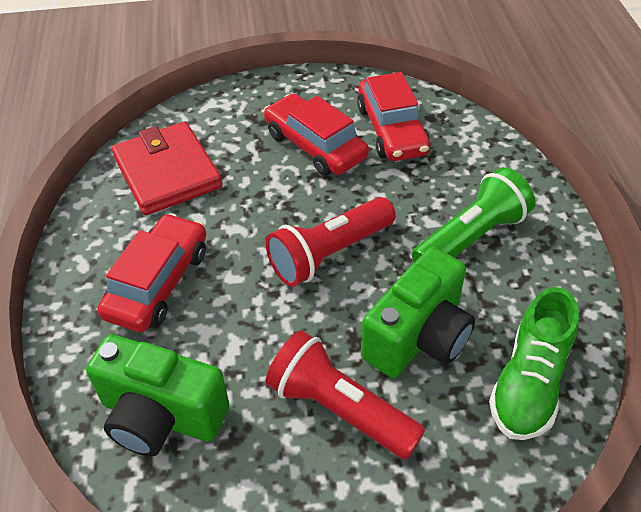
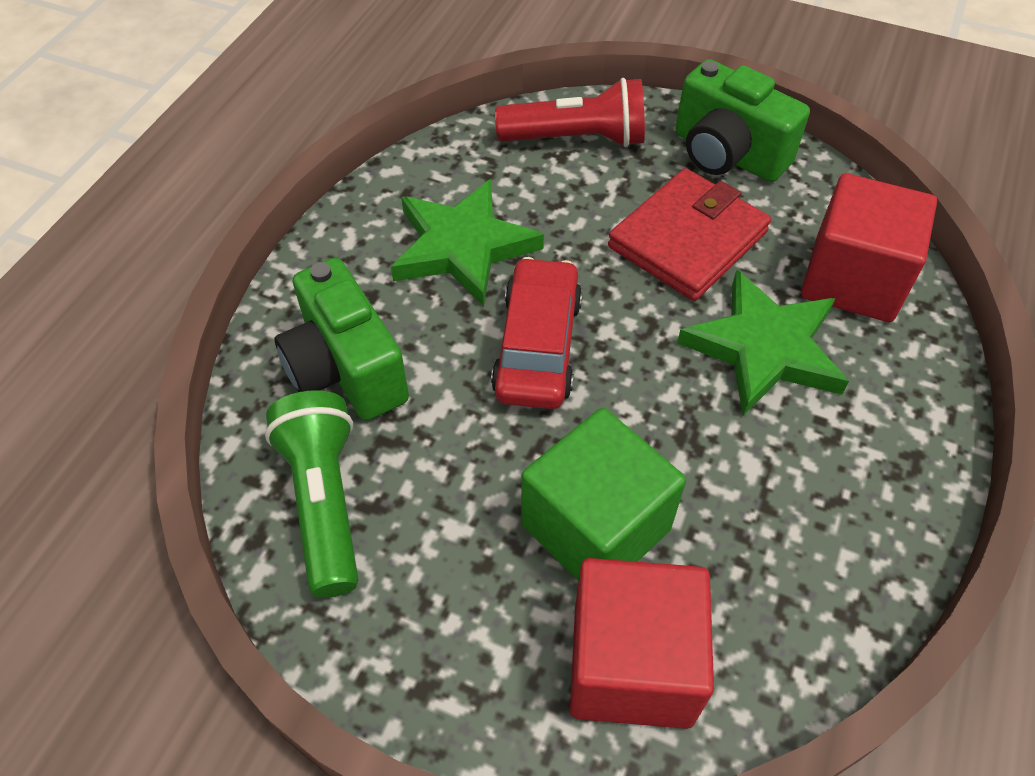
green cube: none = 0 -> [521,408,686,581] = 1
green shoe: [489,287,579,440] = 1 -> none = 0
green star: none = 0 -> [391,179,544,307] [677,270,849,416] = 2
red car: [98,213,206,332] [264,93,369,176] [357,72,431,161] = 3 -> [491,257,582,409] = 1
red cube: none = 0 -> [570,558,714,729] [801,173,937,322] = 2
red flashlight: [266,197,396,287] [266,330,425,459] = 2 -> [495,78,645,147] = 1

